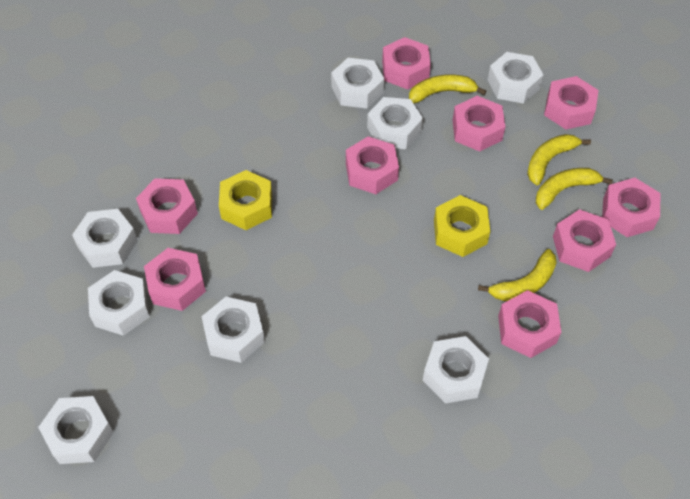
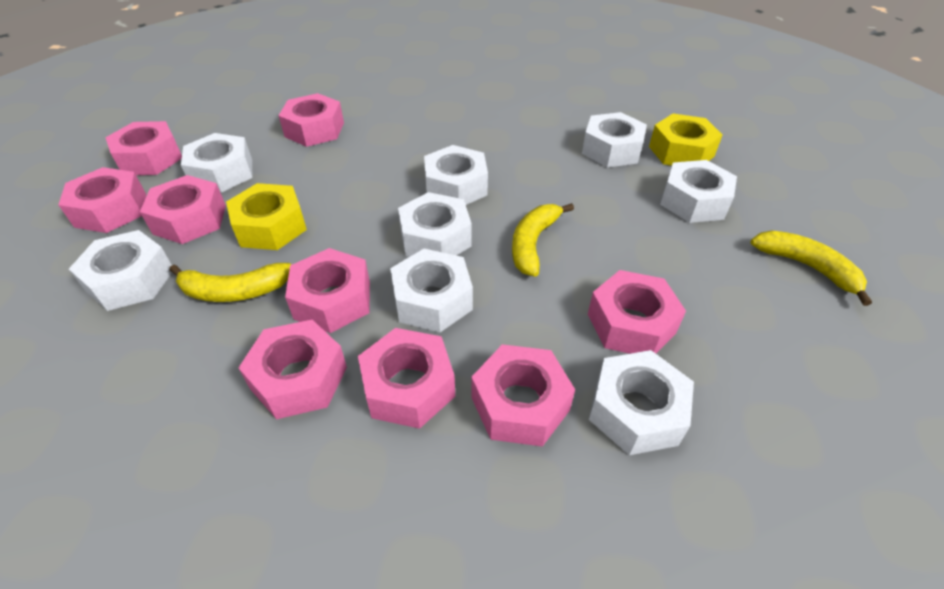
yellow banana: [409,74,486,103] [478,249,557,301] [527,134,591,185] [536,168,613,210] = 4 -> [170,263,291,302] [512,203,574,277] [750,231,872,306] = 3

